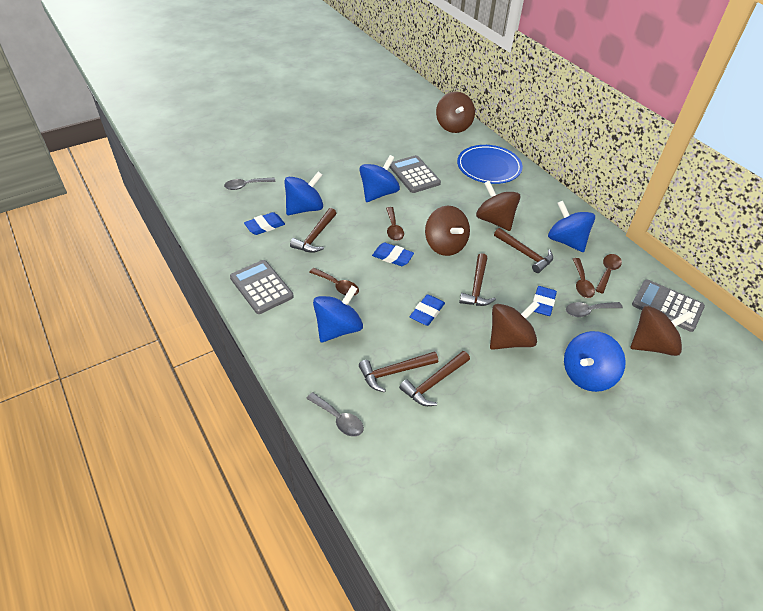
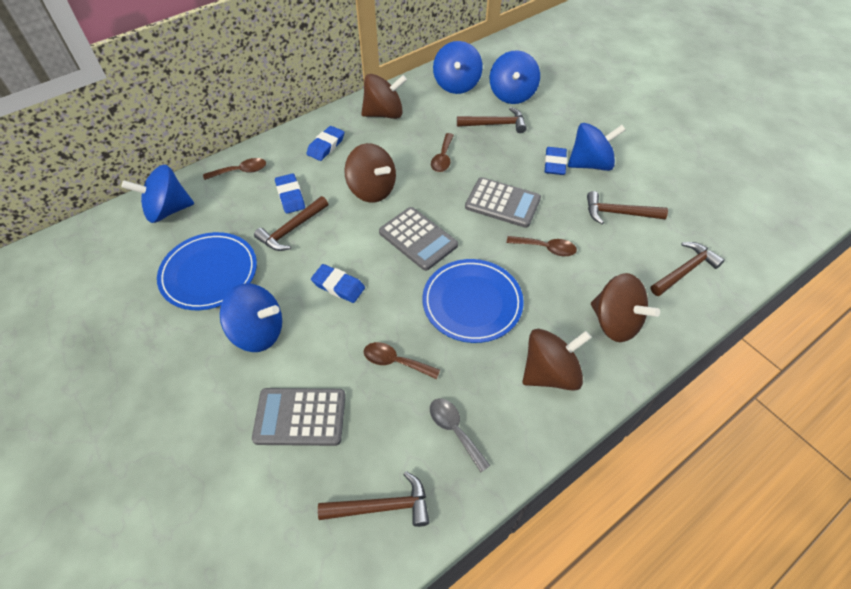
blue plate: [457,145,523,184] = 1 -> [157,232,257,310] [422,259,524,343] = 2
brown spinning top: [425,206,470,256] [436,91,475,133] [476,181,520,231] [490,301,540,350] [631,306,693,356] = 5 -> [344,143,396,203] [361,74,407,119] [522,329,592,391] [591,273,660,342] = 4
grey spoon: [224,178,275,190] [306,392,364,437] [566,302,623,317] = 3 -> [430,399,491,472] = 1

